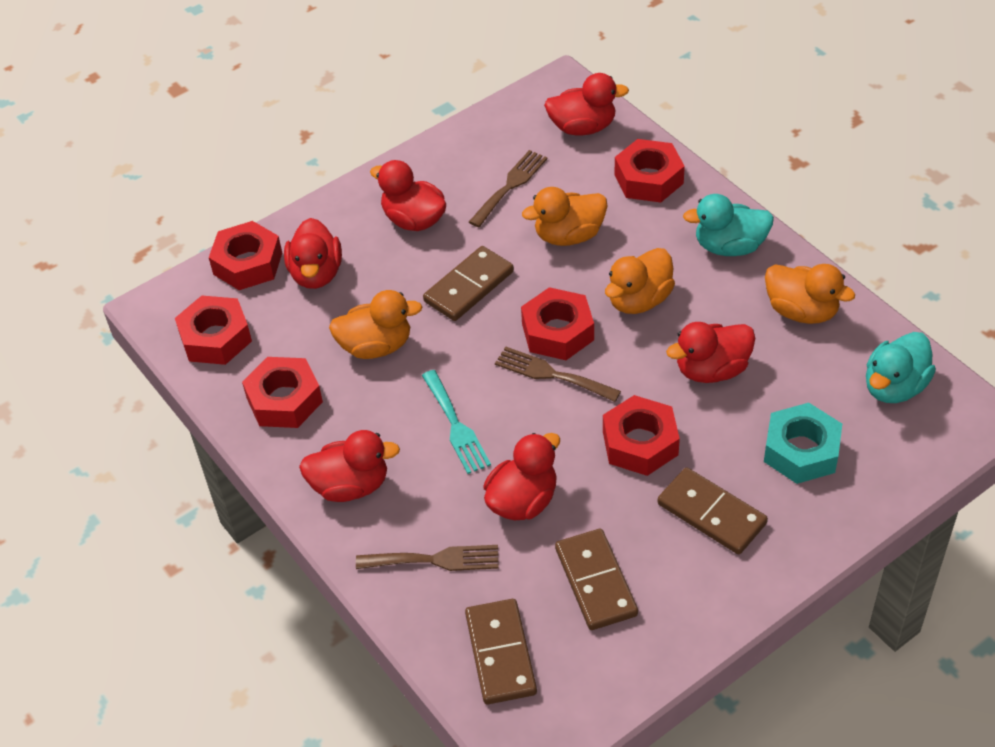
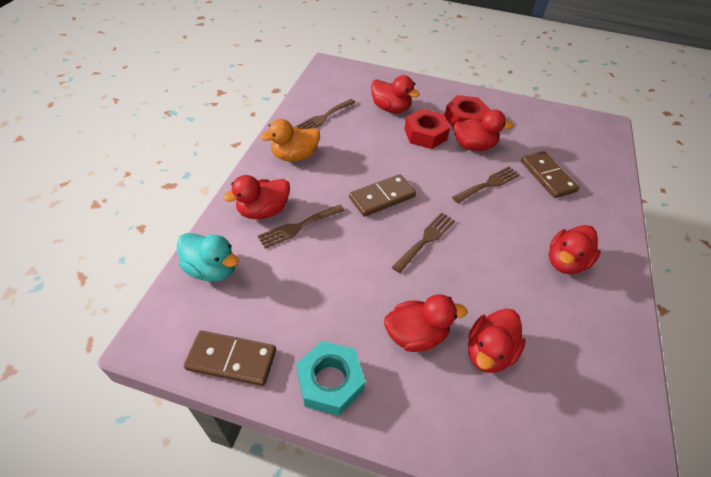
brown domino: [423,246,514,321] [465,599,537,704] [555,529,638,630] [658,467,768,555] = 4 -> [184,331,276,386] [349,174,416,217] [521,151,579,198] = 3
brown fork: [356,545,499,571] [469,150,547,227] [495,346,621,402] = 3 -> [258,205,345,248] [295,99,356,129] [392,213,455,273] [452,167,520,203] = 4
orange duck: [329,290,423,359] [522,187,607,246] [605,248,675,314] [765,264,855,324] = 4 -> [260,119,320,161] = 1
red nut: [175,296,252,365] [209,221,282,290] [242,357,323,428] [521,287,594,360] [603,395,680,476] [615,139,685,202] = 6 -> [404,109,450,149] [444,95,490,127] = 2
turquoise duck: [683,194,774,256] [866,332,936,403] = 2 -> [177,233,239,282] = 1
turquoise fork: [422,370,491,474] = 1 -> none = 0

